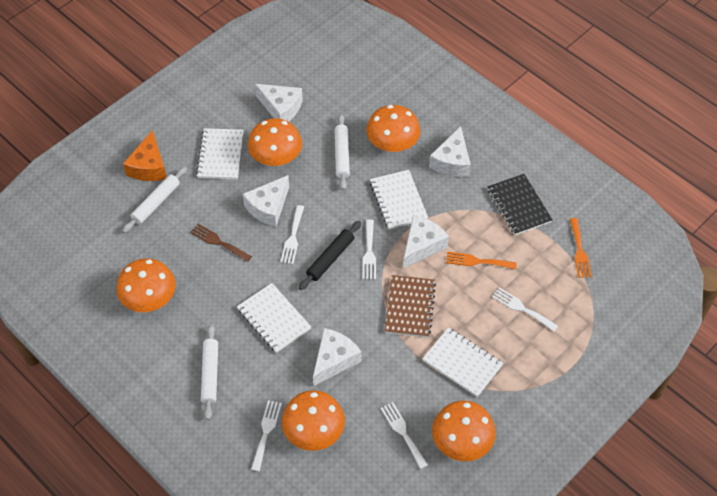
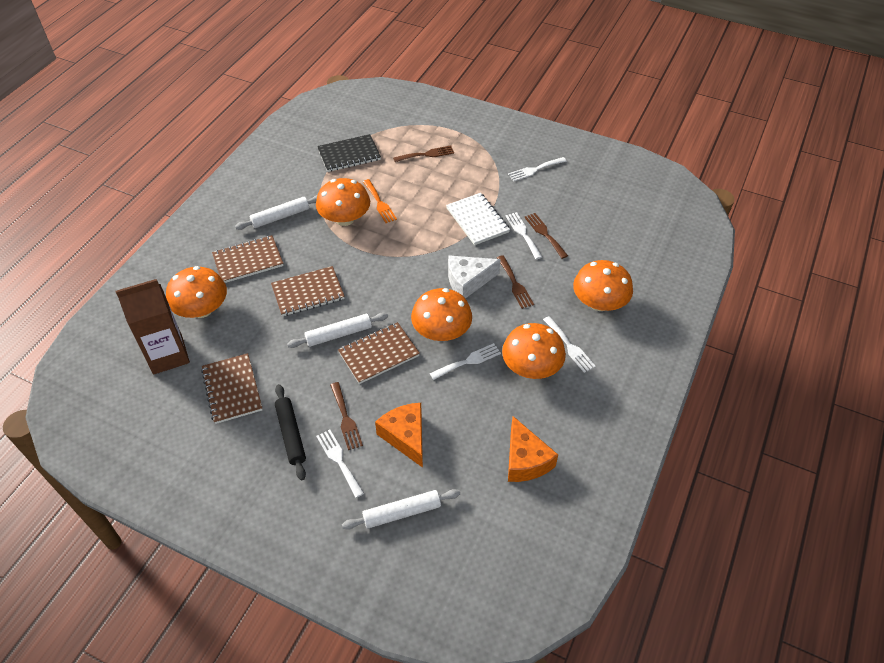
brown carton: none = 0 -> [115,279,190,374] = 1
brown fork: [190,224,252,262] = 1 -> [330,382,363,450] [393,146,454,162] [497,255,534,309] [524,213,568,259] = 4
brown notebook: [385,275,436,337] = 1 -> [201,353,263,424] [212,235,283,283] [271,266,345,316] [338,322,420,384] = 4
orange cheese: [123,130,167,181] = 1 -> [375,403,423,468] [508,416,558,482] = 2
orange fork: [446,251,517,269] [570,218,592,278] = 2 -> [363,179,397,223] = 1
white cheese: [242,175,289,227] [255,84,303,122] [313,328,361,386] [403,215,449,268] [429,126,471,177] = 5 -> [448,255,501,299] = 1
white notebook: [196,128,244,180] [237,283,311,353] [370,170,428,229] [423,328,503,397] = 4 -> [446,193,510,245] = 1

